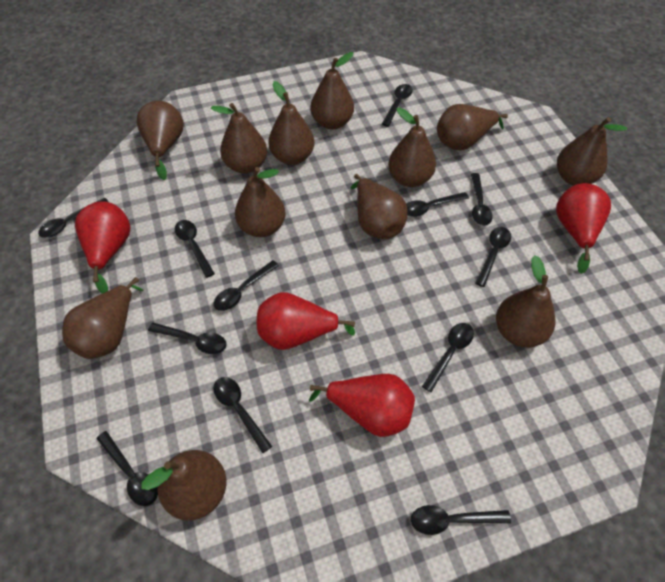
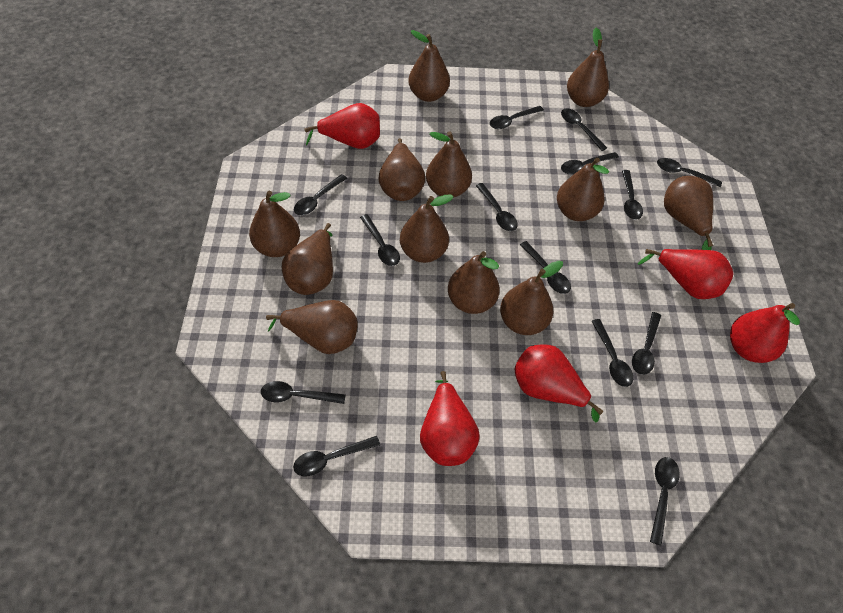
black spoon: [38,198,109,238] [96,431,158,506] [148,323,227,354] [175,220,215,278] [213,377,272,453] [214,260,279,311] [382,84,413,127] [406,192,469,217] [411,505,511,535] [422,323,474,392] [471,173,493,226] [475,227,511,287] = 12 -> [261,381,346,404] [293,436,380,476] [294,174,347,215] [360,214,400,266] [476,183,518,231] [490,106,544,129] [520,241,571,294] [561,108,607,151] [561,152,619,175] [592,319,633,387] [622,170,643,220] [632,312,661,375] [650,457,680,545] [657,158,722,187] = 14
red pear: [75,201,130,294] [257,292,355,350] [309,374,415,437] [556,183,611,274] = 4 -> [305,103,380,149] [420,371,480,466] [514,344,603,422] [637,249,734,299] [730,303,800,363] = 5

